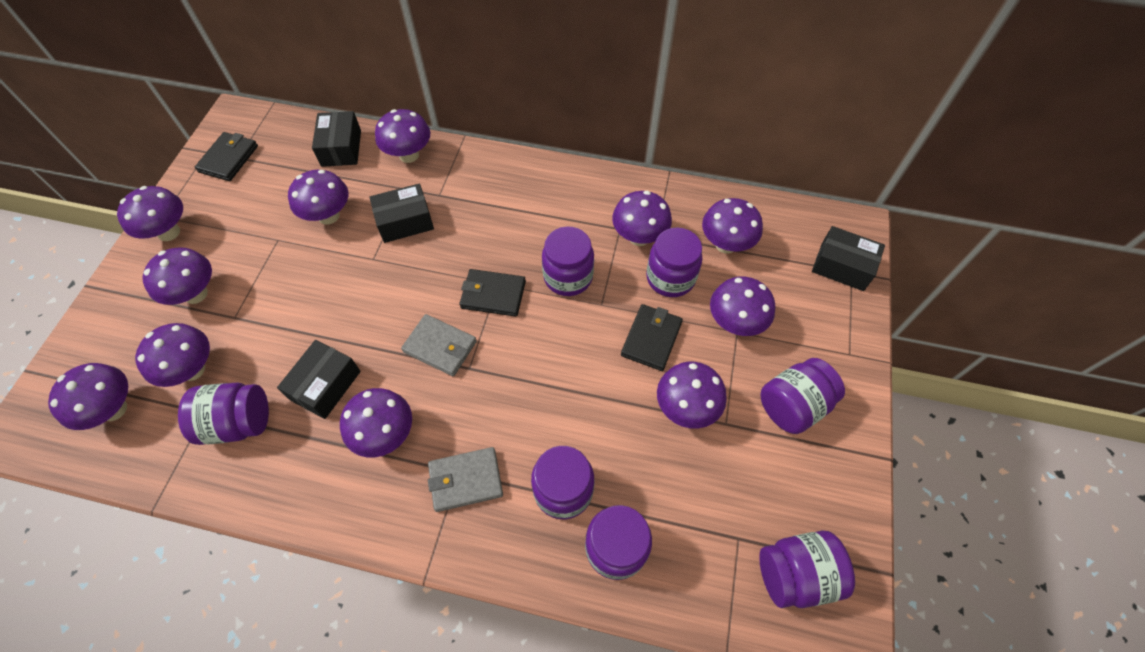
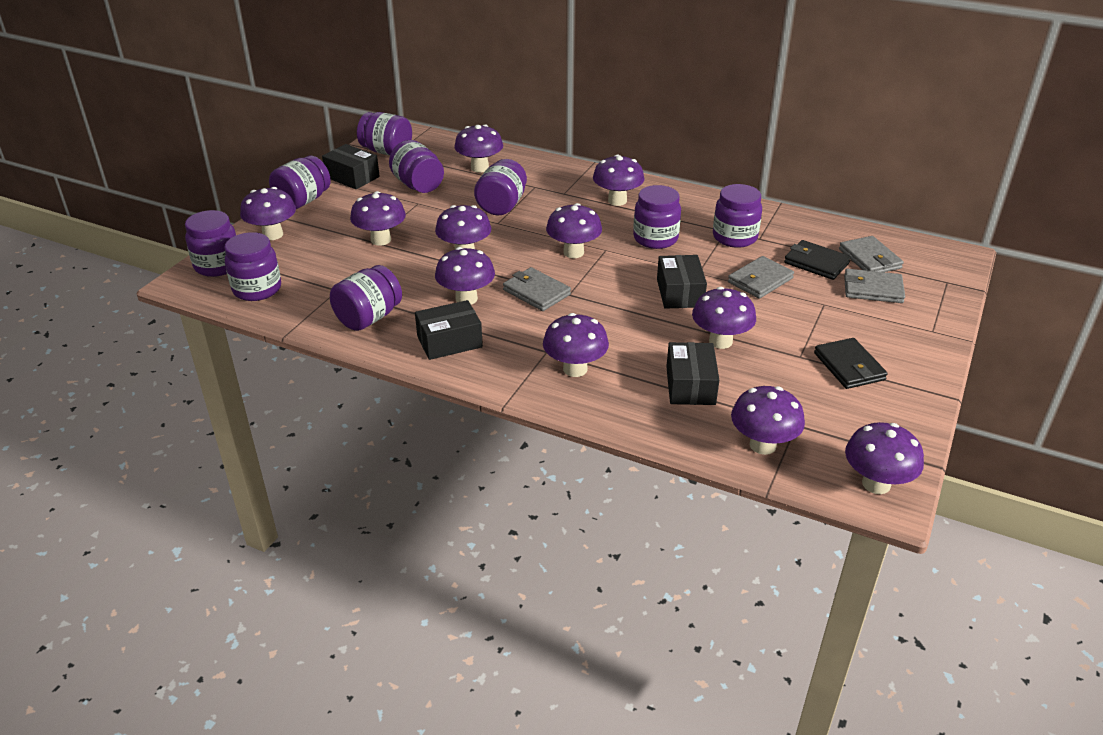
black wallet: [195,132,258,181] [459,269,526,317] [621,304,683,371] = 3 -> [784,240,851,280] [814,338,888,389] = 2
grey wallet: [401,314,477,376] [428,447,503,512] = 2 -> [503,267,571,311] [728,256,794,299] [839,236,904,272] [844,269,905,303] = 4
purple jar: [178,383,269,445] [531,446,594,519] [542,226,594,296] [585,505,652,580] [646,227,702,297] [759,531,855,608] [761,358,845,434] = 7 -> [185,210,236,277] [224,232,281,301] [269,156,331,209] [330,265,402,331] [357,112,412,156] [389,140,444,193] [474,159,527,215] [633,185,681,249] [713,184,762,248] = 9

